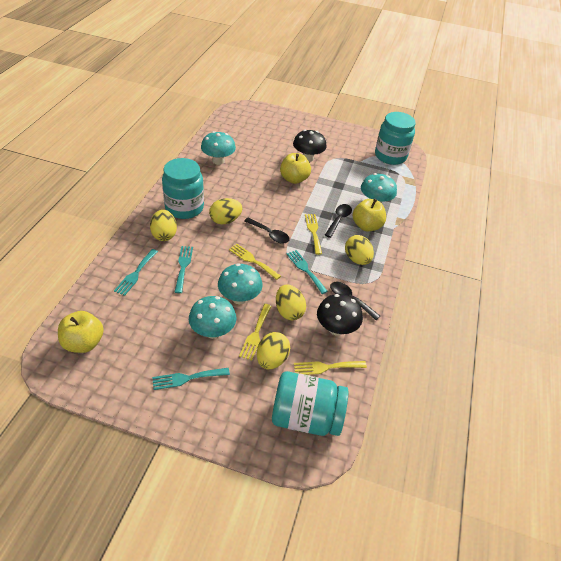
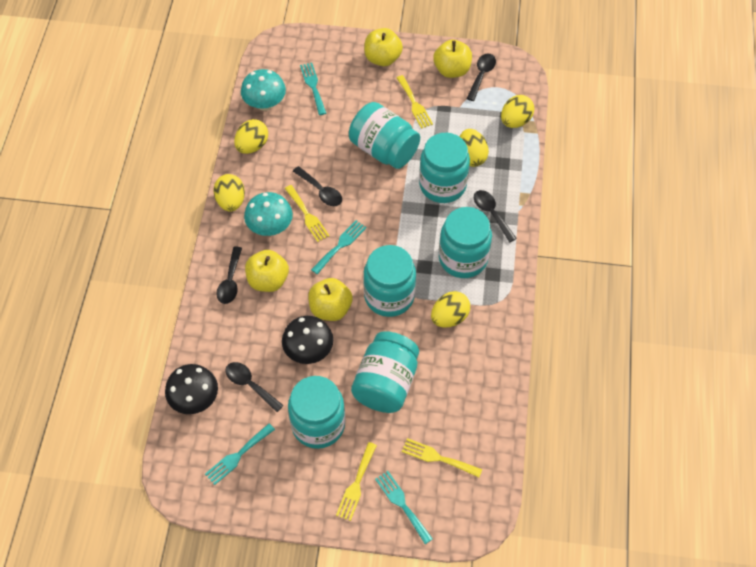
black spoon: [244,218,290,244] [325,204,352,238] [330,282,380,320] = 3 -> [217,247,242,304] [225,362,284,412] [293,166,342,206] [466,54,496,101] [474,190,517,242] = 5
turquoise jar: [162,158,204,219] [272,371,348,436] [375,112,416,165] = 3 -> [288,376,345,449] [349,102,420,169] [351,331,419,413] [363,245,416,317] [419,133,470,203] [439,207,492,278] = 6
turquoise mushroom: [189,296,236,339] [201,131,236,165] [218,263,263,304] [361,173,397,203] = 4 -> [241,69,286,111] [244,192,293,236] = 2
yellow apple: [58,311,104,353] [280,153,311,184] [353,199,386,231] = 3 -> [245,250,289,292] [308,278,353,321] [364,28,403,66] [433,39,472,78] = 4

